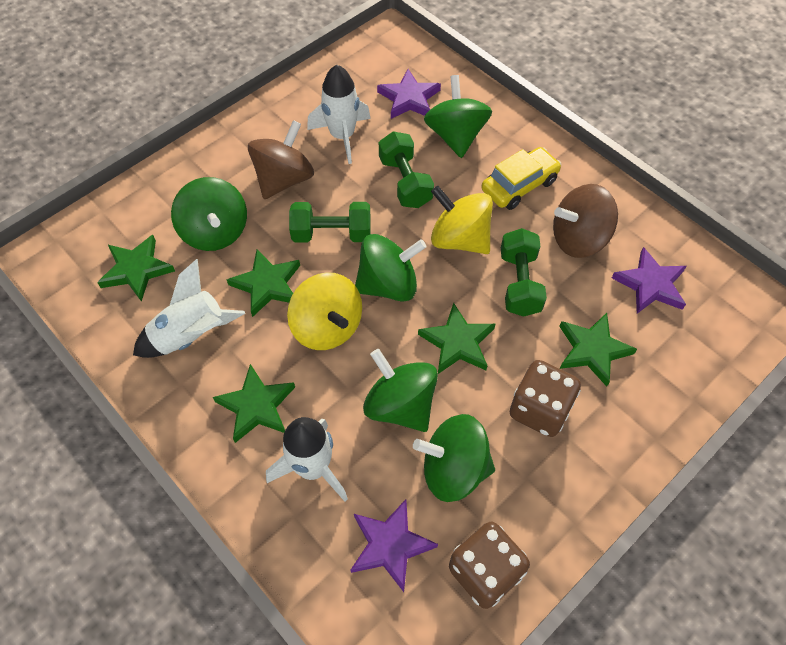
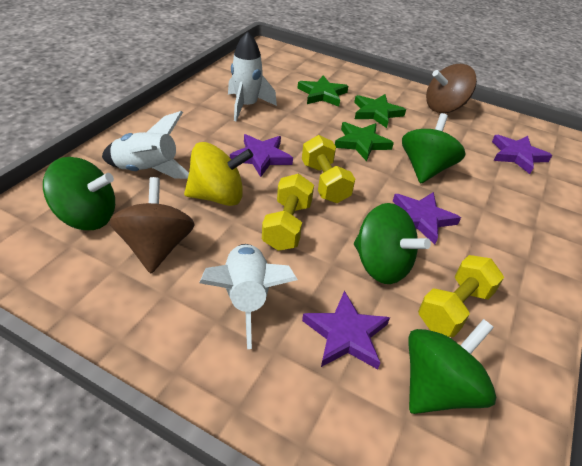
brown dice: [449,522,530,609] [510,360,581,437] = 2 -> none = 0
green dumbbell: [289,202,371,243] [379,131,434,208] [501,228,547,317] = 3 -> none = 0
green spinning top: [171,177,247,251] [355,234,426,301] [363,349,438,432] [413,414,495,502] [424,75,492,158] = 5 -> [43,157,115,230] [354,203,431,284] [402,113,465,183] [408,319,496,414] = 4
green star: [97,235,175,302] [213,364,295,443] [227,249,300,317] [418,303,495,374] [559,313,637,387] = 5 -> [297,75,348,107] [335,122,394,161] [354,94,406,128] = 3
purple star: [351,499,438,592] [377,69,441,119] [612,247,687,314] = 3 -> [230,134,293,177] [302,291,390,369] [393,192,461,244] [492,135,552,174] = 4
yellow car: [481,147,562,210] = 1 -> none = 0
yellow dumbbell: none = 0 -> [262,174,314,251] [302,135,355,203] [418,255,504,337] = 3
yellow spinning top: [287,272,362,350] [431,186,493,254] = 2 -> [184,142,253,206] = 1

